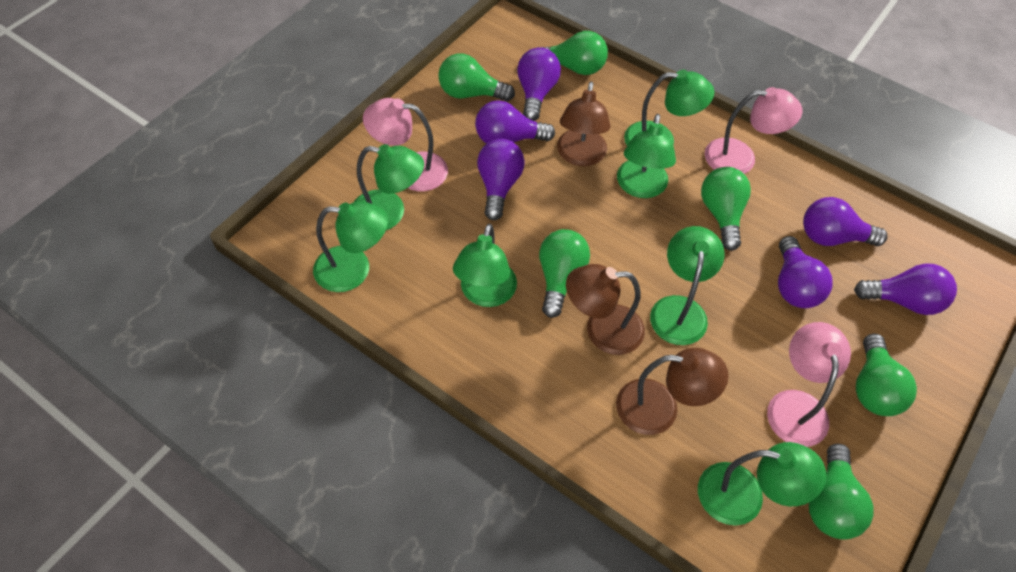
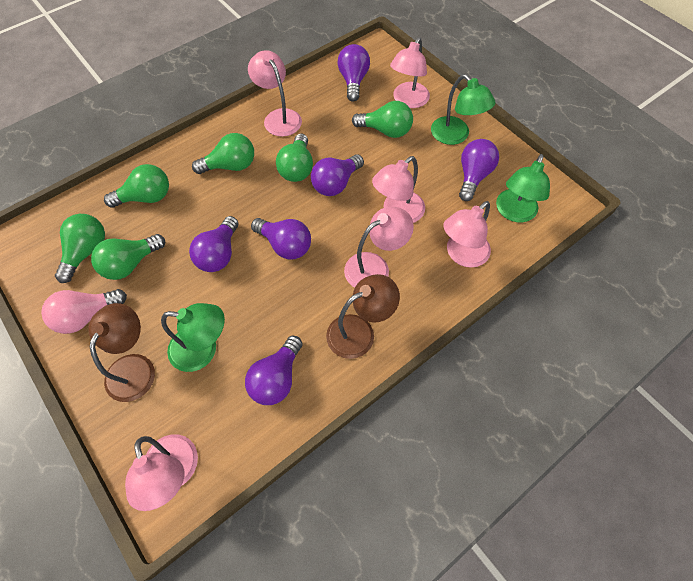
brown lamp: [557,81,611,166] [566,264,645,355] [616,348,729,435] = 3 -> [88,303,155,402] [326,274,400,359] = 2
green lamp: [313,201,388,292] [354,144,424,230] [453,224,517,307] [617,114,676,198] [624,70,714,146] [650,226,725,345] [698,442,827,526] = 7 -> [161,303,225,372] [431,74,495,145] [496,154,550,222] = 3
pink lamp: [363,98,448,191] [705,87,802,174] [767,322,851,447] = 3 -> [125,434,198,511] [248,50,302,137] [344,207,414,288] [372,156,425,223] [390,37,430,108] [443,201,491,268] = 6
pink light bulb: none = 0 -> [41,289,127,334] = 1

